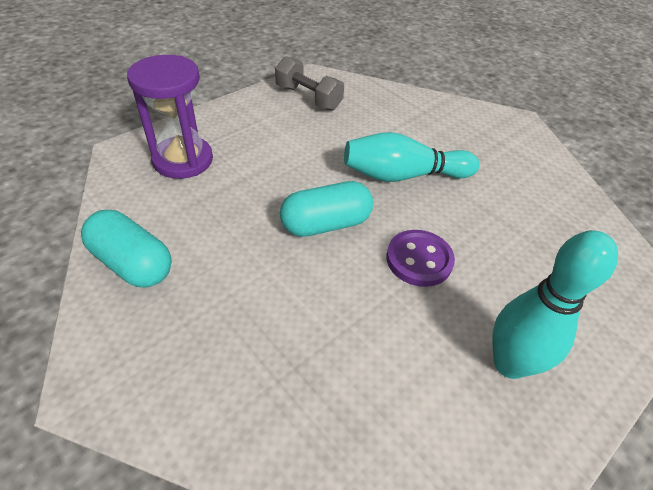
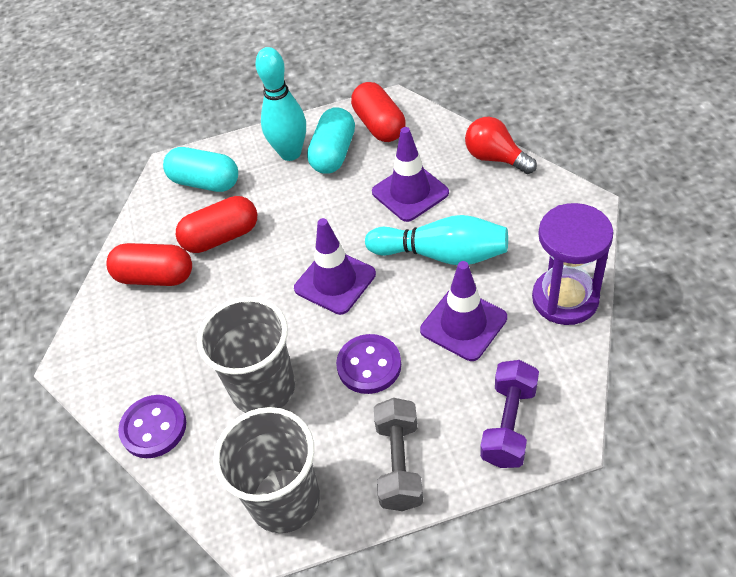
grey cup: none = 0 -> [197,297,295,413] [213,407,320,533] = 2
purple button: [386,230,455,287] = 1 -> [118,395,186,458] [336,334,401,394] = 2
purple dumbbell: none = 0 -> [480,360,539,468] = 1
purple traffic cone: none = 0 -> [294,218,376,315] [372,127,449,222] [420,261,507,361] = 3
red capsule: none = 0 -> [106,243,192,286] [176,196,257,253] [351,82,406,142] = 3
red light bulb: none = 0 -> [465,117,537,174] = 1

